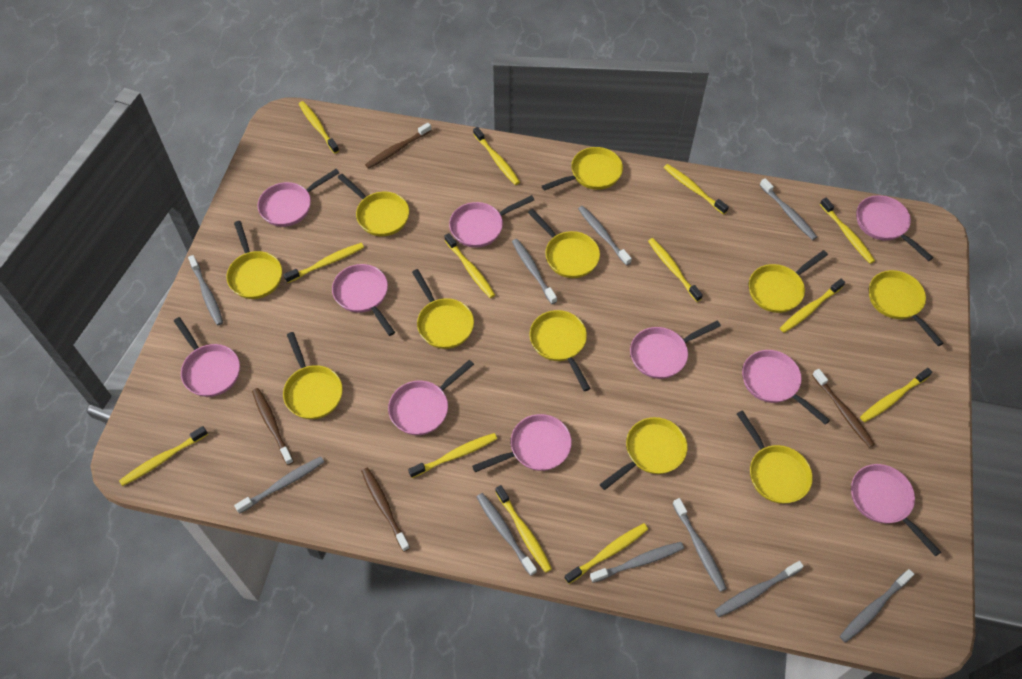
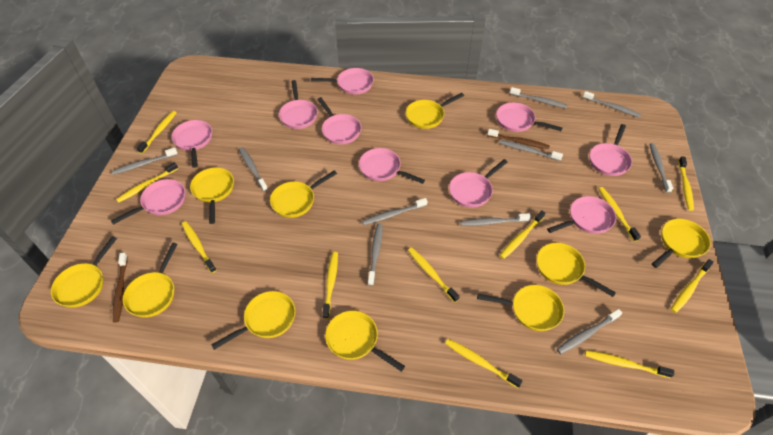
brown toothbrush: [252,388,294,465] [361,468,410,552] [365,123,432,169] [812,369,875,448] = 4 -> [113,253,128,322] [487,129,550,149] = 2
yellow pan: [226,221,282,299] [283,332,343,419] [337,174,409,236] [412,269,474,349] [528,209,600,278] [529,310,591,391] [542,147,623,191] [600,417,687,490] [737,410,813,504] [749,250,828,313] [869,270,943,346] = 11 -> [51,236,117,308] [123,243,177,318] [190,167,234,224] [211,291,295,350] [270,170,337,218] [325,311,405,372] [406,93,464,129] [477,285,564,331] [536,243,616,297] [652,219,711,268] = 10
yellow toothbrush: [119,426,208,486] [284,243,364,283] [299,101,339,154] [408,433,497,478] [445,233,495,298] [473,127,520,185] [495,485,552,573] [564,523,648,584] [648,238,703,302] [664,164,729,215] [780,279,845,333] [820,198,875,264] [860,368,932,422] = 13 -> [116,162,178,203] [137,111,177,154] [182,221,216,273] [322,252,338,319] [408,247,460,302] [445,339,523,388] [500,210,545,259] [585,350,674,378] [598,187,641,242] [671,259,714,313] [678,156,694,211] = 11

